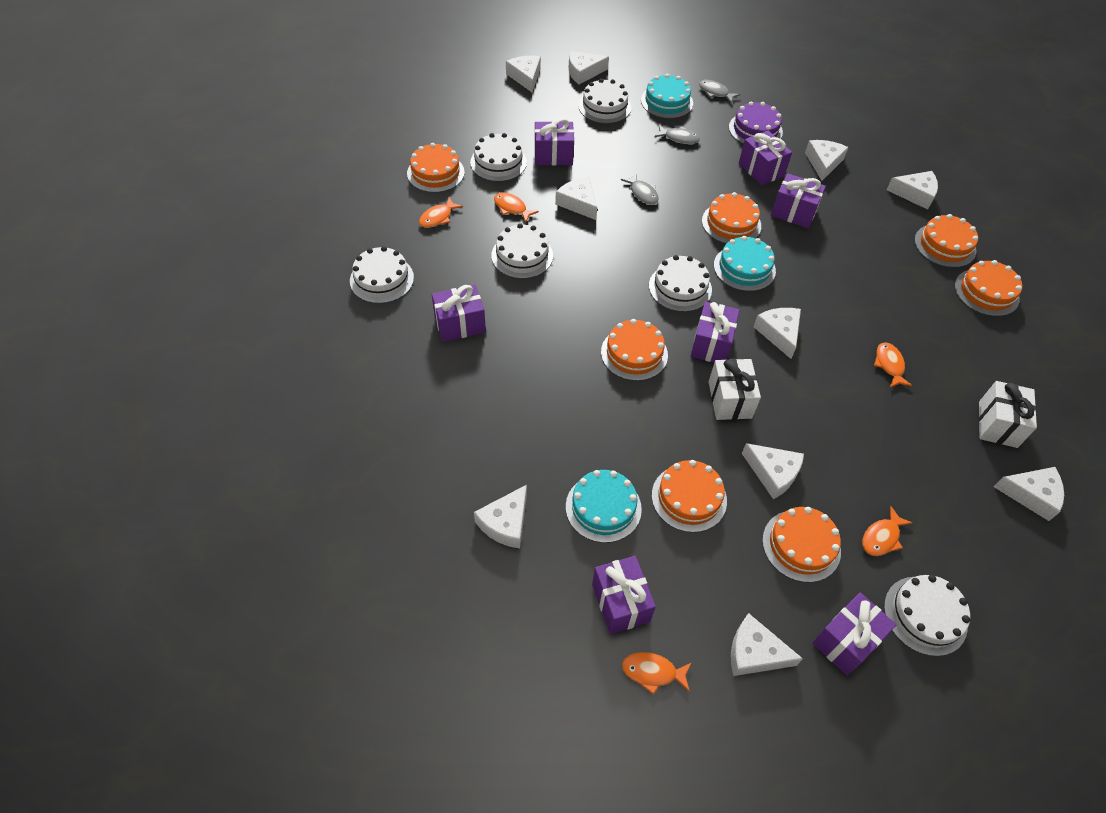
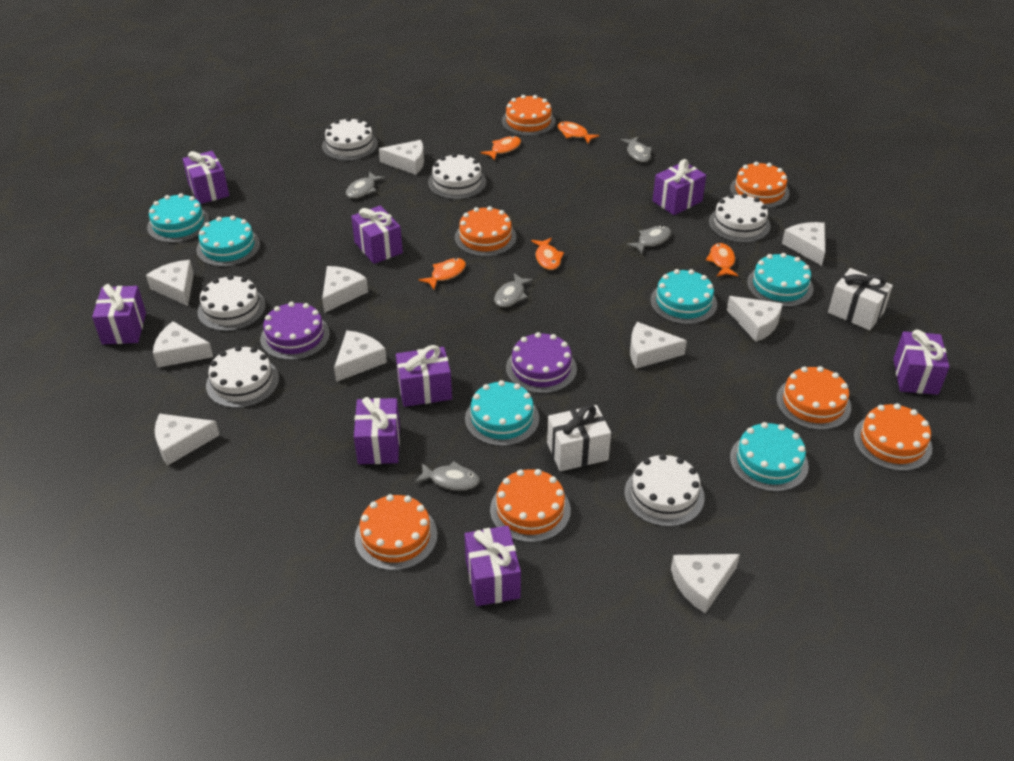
grey fish: [621,173,659,205] [654,125,700,144] [699,80,740,103] = 3 -> [346,171,385,198] [414,461,480,491] [494,273,534,307] [621,137,652,162] [626,226,671,254] = 5
purple cake: [729,102,783,144] = 1 -> [260,302,330,360] [506,332,577,393] = 2
purple gift: [432,285,486,342] [534,118,574,165] [592,556,656,634] [691,301,740,362] [739,130,792,185] [771,173,826,228] [812,592,896,676] = 7 -> [92,284,146,344] [182,151,229,204] [351,206,403,264] [354,397,400,464] [396,345,452,407] [465,526,521,606] [653,159,706,215] [893,330,949,395] = 8
turquoise cake: [566,470,642,543] [641,74,693,119] [714,236,776,291] = 3 -> [147,193,210,243] [196,216,260,267] [465,380,539,446] [650,269,717,324] [730,422,809,492] [747,253,814,307] = 6

